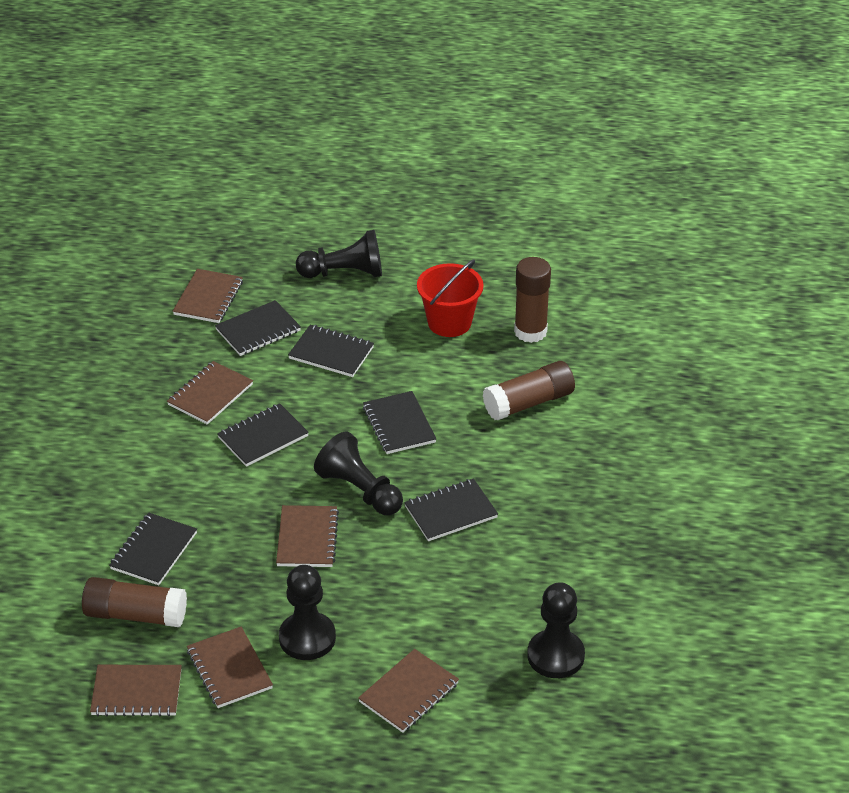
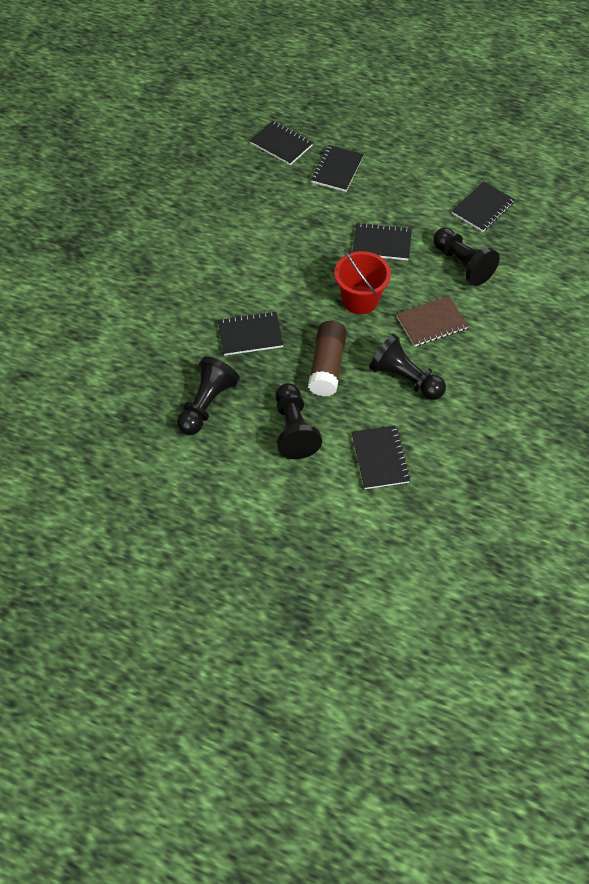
brown glue stick: [82,577,187,627] [483,361,575,420] [514,257,551,343] = 3 -> [308,321,347,396] = 1
brown notebook: [90,665,182,717] [167,361,253,425] [173,269,243,323] [187,627,273,708] [276,505,339,567] [358,649,459,733] = 6 -> [396,296,468,347] = 1

